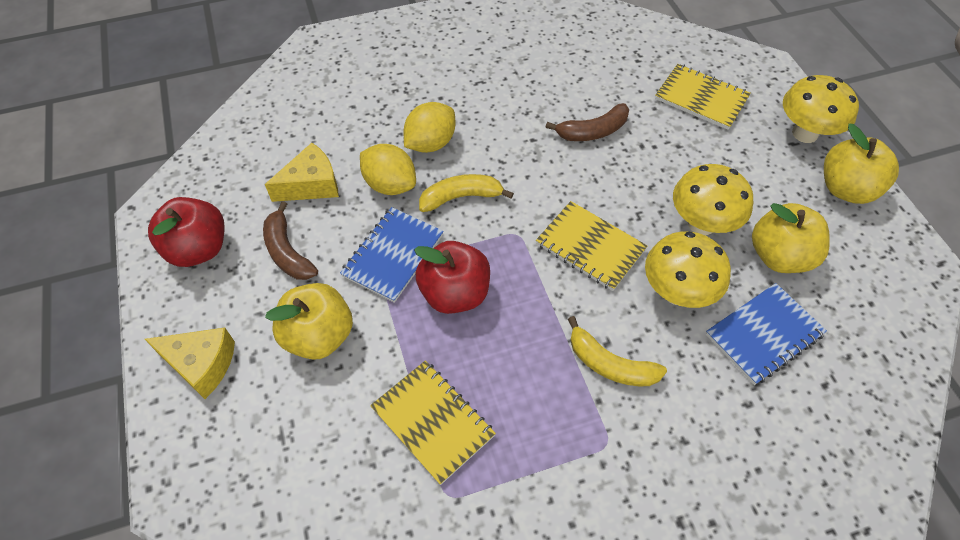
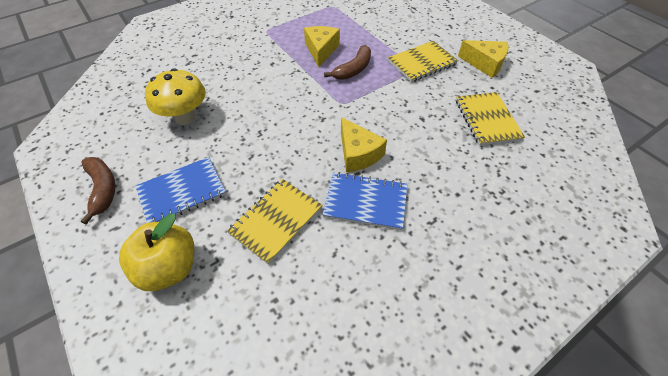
red apple: [148,197,225,267] [414,241,490,314] = 2 -> none = 0
yellow apple: [265,283,353,360] [752,203,830,273] [824,124,899,204] = 3 -> [119,213,194,291] = 1
yellow banana: [419,174,514,212] [568,316,667,386] = 2 -> none = 0
yellow cheese: [145,328,235,399] [265,143,339,202] = 2 -> [304,26,340,67] [341,117,387,172] [458,40,509,78] = 3
yellow lemon: [360,144,416,195] [404,102,455,153] = 2 -> none = 0
yellow mushroom: [645,231,731,308] [673,164,753,235] [783,75,859,143] = 3 -> [145,68,206,125] = 1

